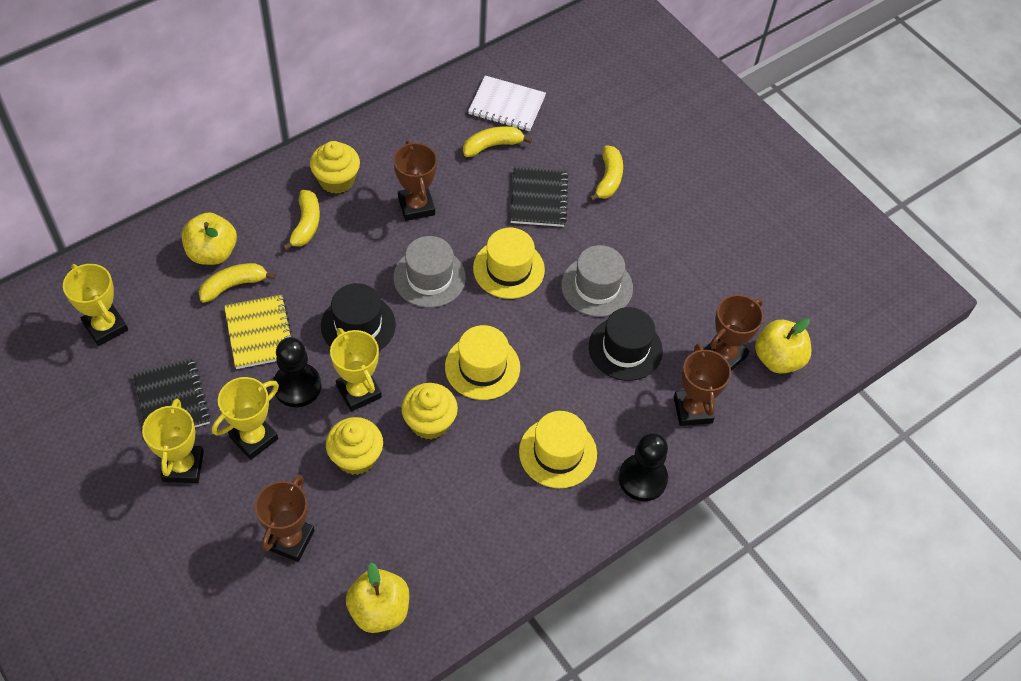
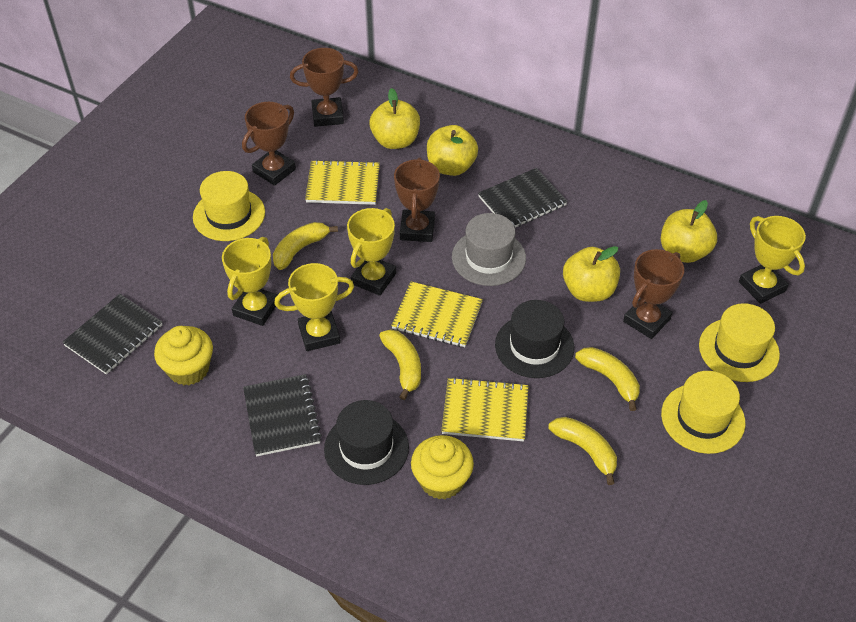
black notebook: [133,358,211,427] [510,166,569,227] = 2 -> [62,294,162,375] [243,374,322,456] [478,168,568,227] = 3
black pawn: [273,337,321,407] [618,433,668,501] = 2 -> none = 0
grey hat: [393,236,466,308] [561,245,633,317] = 2 -> [452,213,526,286] = 1
white notebook: [468,75,546,131] = 1 -> none = 0
yellow apple: [181,213,237,265] [346,563,409,633] [755,318,811,374] = 3 -> [370,88,420,149] [427,125,478,176] [563,246,620,302] [661,200,717,263] = 4
yellow cupcake: [310,141,360,194] [326,417,383,475] [401,383,458,440] = 3 -> [154,326,213,386] [411,435,474,499] = 2
yellow notebook: [224,294,293,369] = 1 -> [305,160,380,205] [391,282,483,347] [441,377,529,441] = 3

